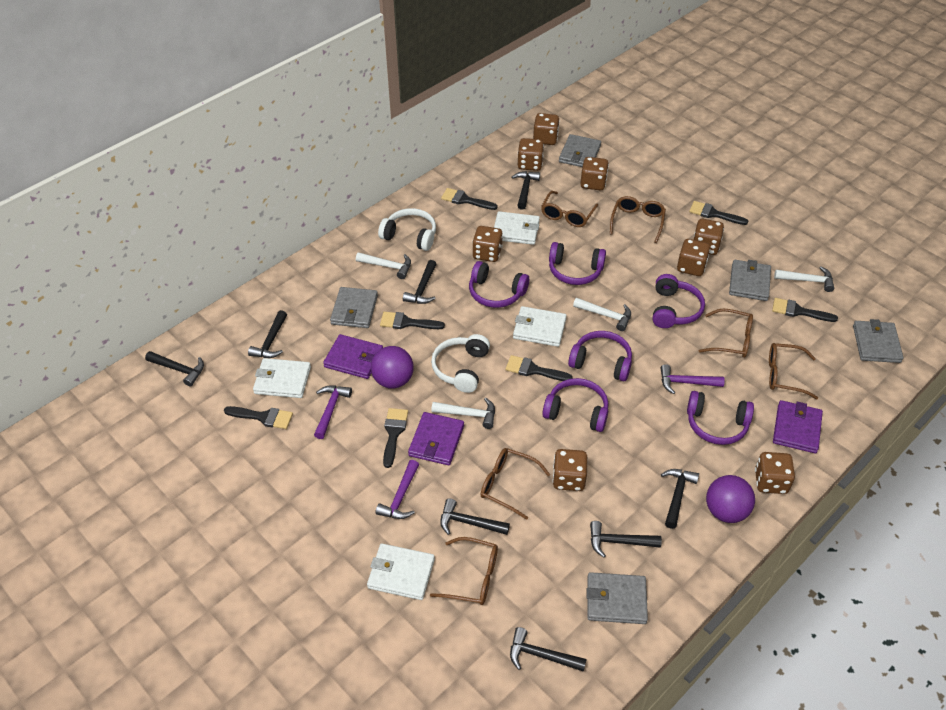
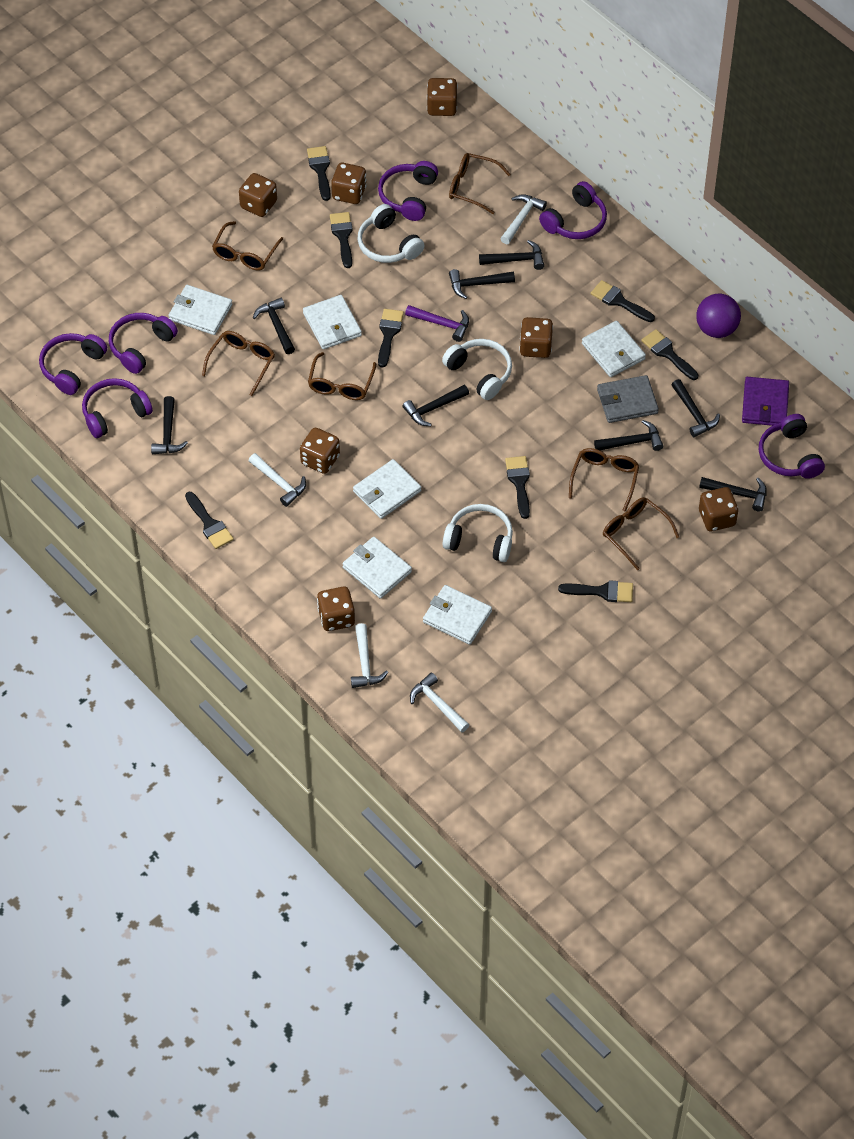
black brush: [224,406,293,429] [380,312,445,329] [383,408,408,468] [441,188,498,210] [506,355,573,381] [689,201,748,225] [772,298,838,322] = 7 -> [185,492,234,549] [307,146,331,201] [330,212,353,268] [378,309,404,368] [505,456,530,519] [558,580,633,602] [591,280,655,322] [641,329,699,380] = 8
brown dice: [472,226,503,262] [518,138,544,171] [533,113,560,145] [553,449,587,491] [580,157,609,190] [677,239,710,276] [694,219,724,255] [755,452,795,494] = 8 -> [239,173,277,217] [300,428,340,474] [317,587,355,631] [331,163,367,204] [427,78,458,116] [519,317,553,358] [699,487,738,531] = 7
grey wallet: [330,287,378,328] [559,134,601,167] [587,572,648,624] [729,260,771,301] [853,319,904,363] = 5 -> [597,375,659,423] = 1
purple ball: [371,346,414,389] [706,475,755,523] = 2 -> [696,294,741,338] = 1
purple hammer: [314,386,352,439] [375,460,419,519] [660,364,725,394] = 3 -> [405,305,469,342] = 1
purple wallet: [323,334,383,379] [408,412,464,465] [773,400,823,453] = 3 -> [742,377,789,426] = 1
white headphones: [378,208,436,251] [431,334,490,393] = 2 -> [358,204,425,263] [442,339,512,400] [443,504,513,562] = 3
white wallet: [253,358,311,398] [367,544,435,600] [494,211,540,245] [513,306,567,347] = 4 -> [168,285,232,335] [303,295,362,349] [342,537,412,599] [353,459,421,519] [423,585,492,645] [582,321,646,377] = 6

